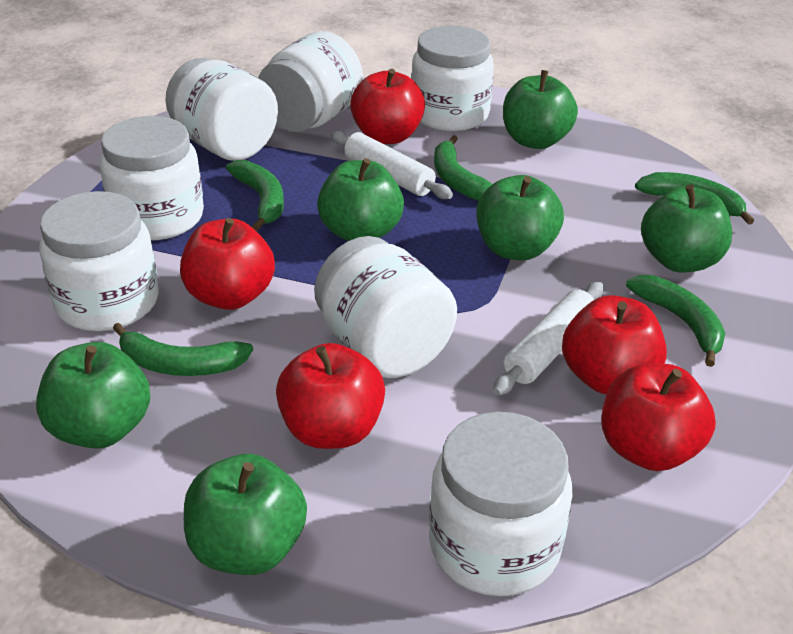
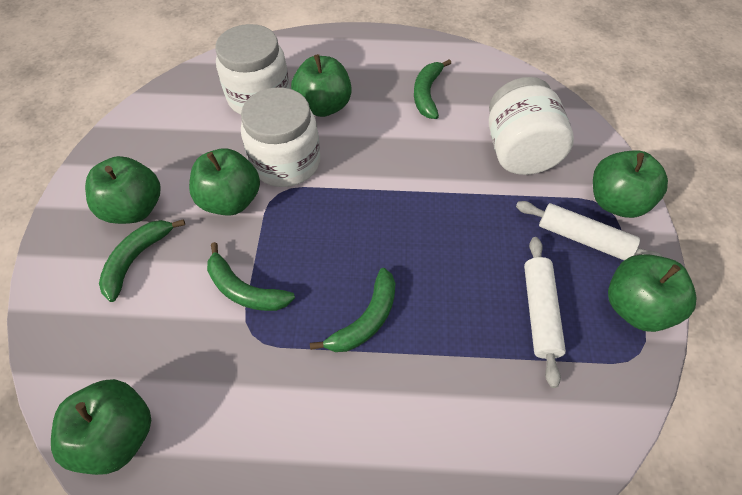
green banana: [113,323,253,376] [226,160,284,231] [434,135,492,201] [626,275,725,367] [635,172,754,225] = 5 -> [99,219,185,302] [207,242,295,311] [310,268,395,352] [414,59,451,119] = 4
red apple: [180,218,275,310] [276,343,385,449] [350,69,425,144] [562,295,667,394] [601,363,716,471] = 5 -> none = 0
white jar: [39,191,159,331] [100,116,204,240] [165,58,278,161] [258,31,363,132] [314,236,457,378] [411,26,494,131] [429,412,572,596] = 7 -> [215,24,290,115] [241,87,320,187] [489,77,574,175] = 3

